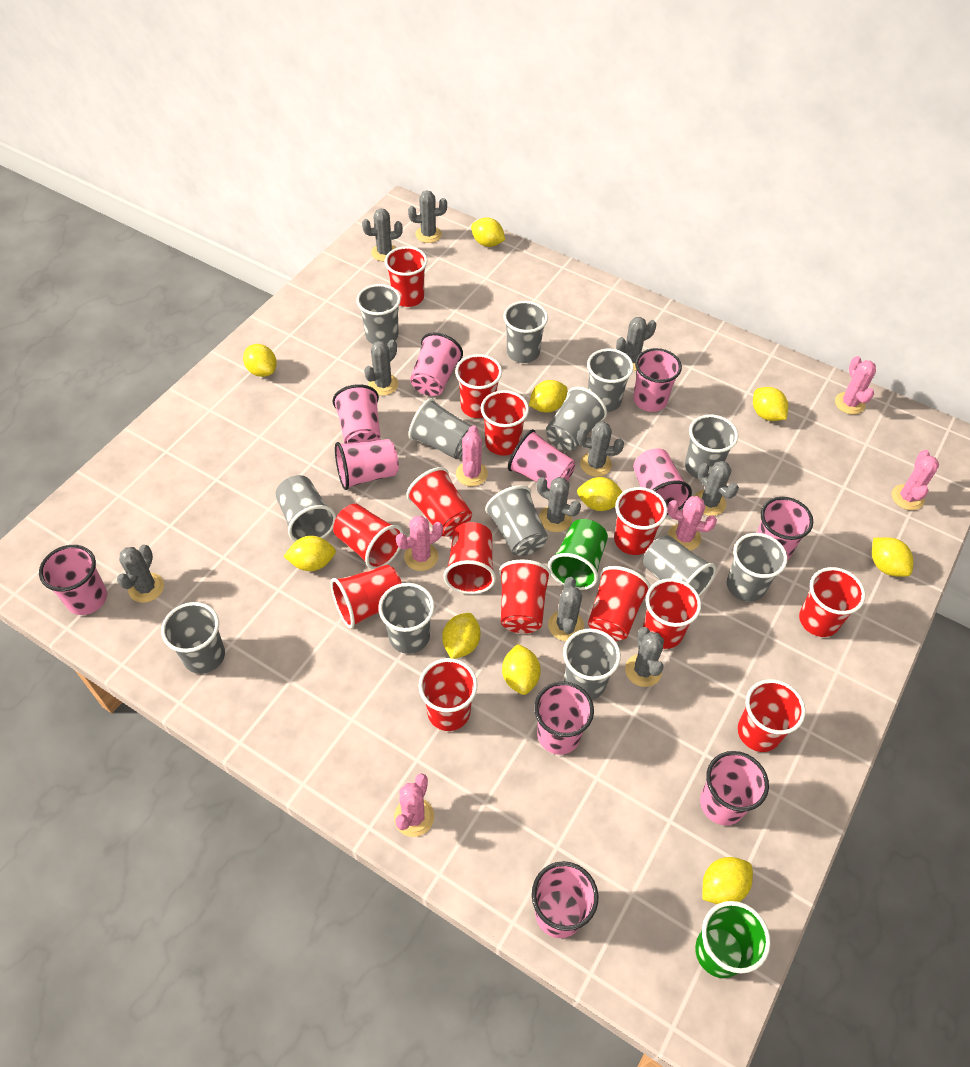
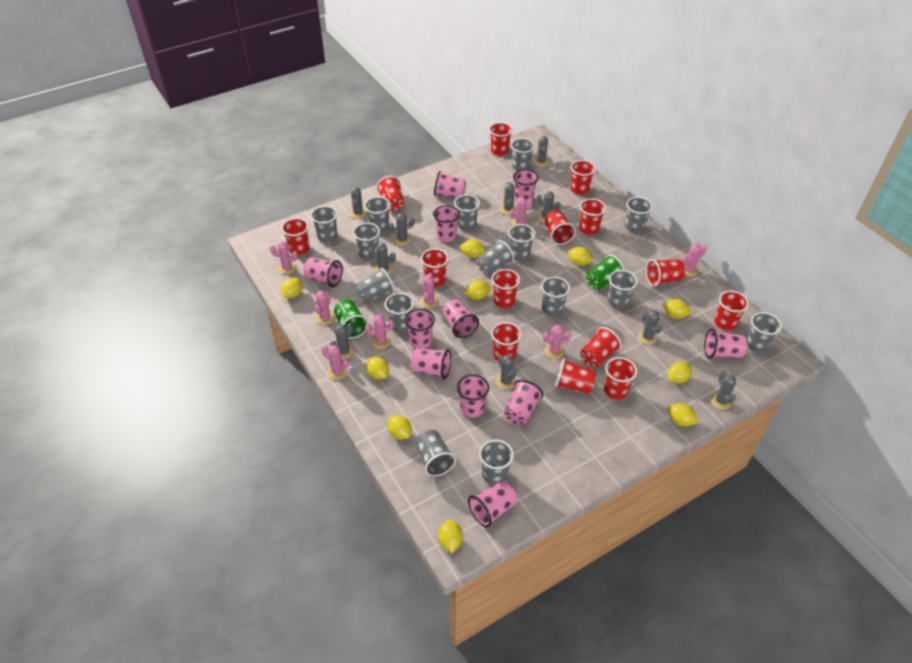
grey cup: [161,602,225,674] [276,475,336,541] [356,284,401,345] [378,583,435,654] [408,398,471,459] [485,485,548,556] [503,301,548,363] [546,387,607,451] [563,628,621,700] [587,349,634,412] [643,535,716,597] [685,414,738,479] [727,533,787,602] = 13 -> [311,206,337,243] [353,222,380,260] [355,268,395,303] [364,196,390,233] [385,293,414,333] [415,430,456,477] [454,194,480,231] [477,240,514,275] [479,440,514,485] [508,224,535,261] [511,138,535,171] [541,277,570,316] [608,270,638,309] [625,197,653,233] [746,312,782,353] = 15
pink cactus: [394,773,434,837] [396,516,443,571] [456,425,488,486] [667,496,717,551] [835,356,876,415] [892,450,939,510] = 6 -> [270,241,298,274] [314,291,335,325] [322,345,349,380] [365,315,394,349] [420,272,438,309] [510,197,533,226] [543,324,571,359] [682,244,707,277] = 8

